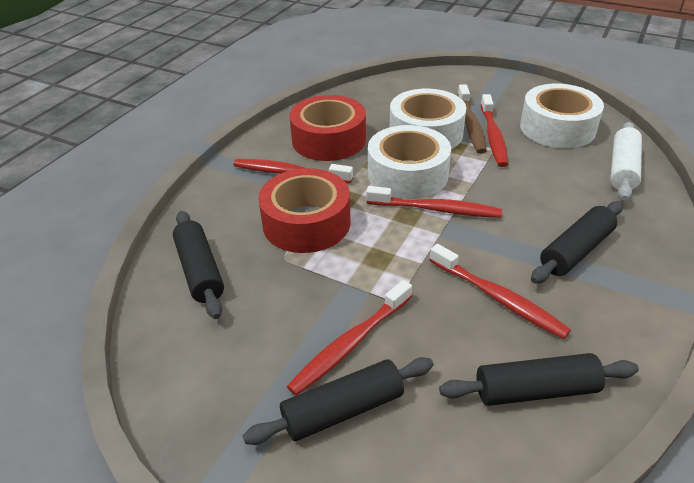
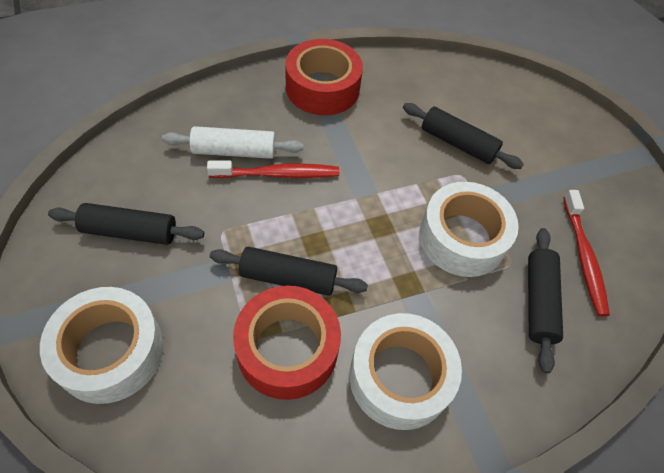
brown toothbrush: [457,84,487,154] = 1 -> none = 0
red toothbrush: [234,159,353,184] [287,280,412,396] [366,186,502,218] [430,244,571,339] [481,94,508,167] = 5 -> [207,161,339,178] [563,190,610,316] = 2

